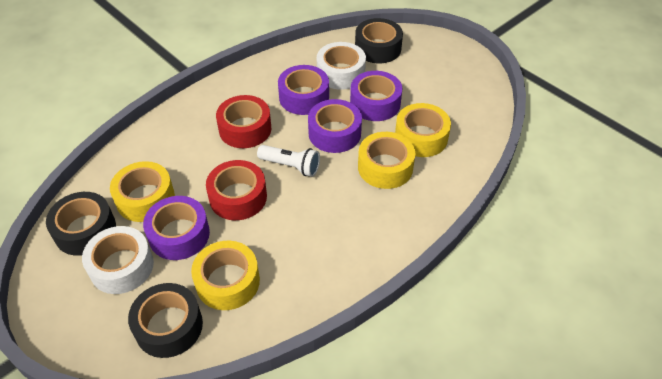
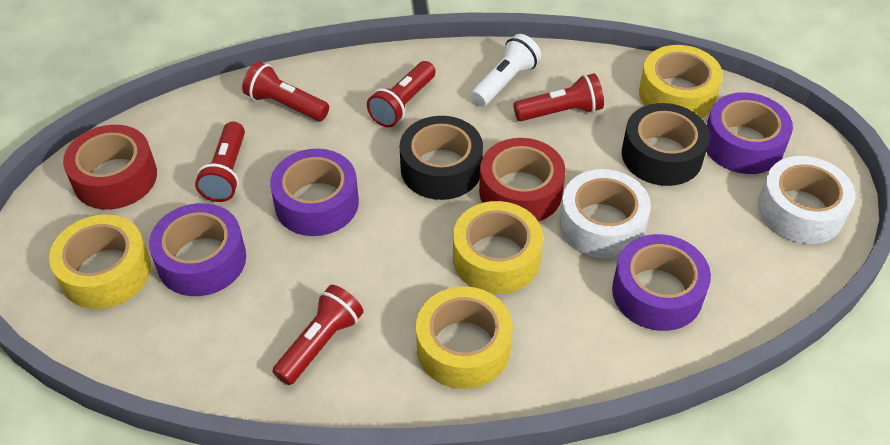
black tape: [46,192,116,256] [128,283,203,358] [355,18,403,63] = 3 -> [400,116,483,200] [622,103,710,186] = 2
red flashlight: none = 0 -> [195,121,245,202] [242,61,329,121] [272,285,364,385] [367,61,436,128] [513,73,604,121] = 5

